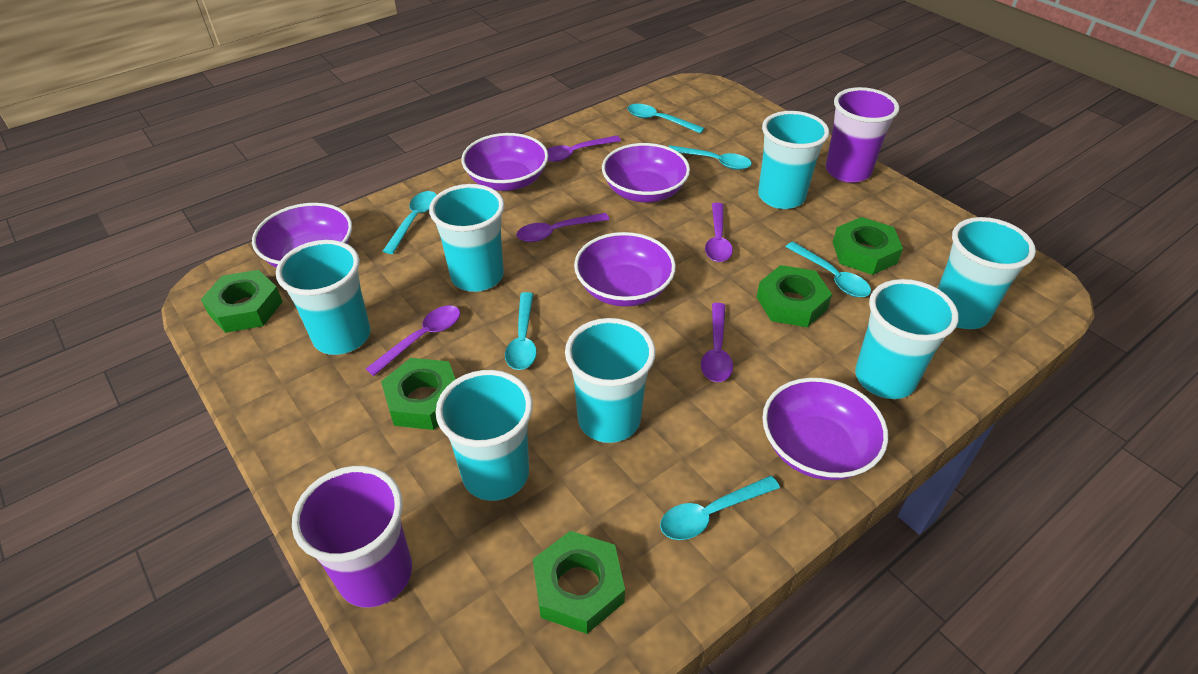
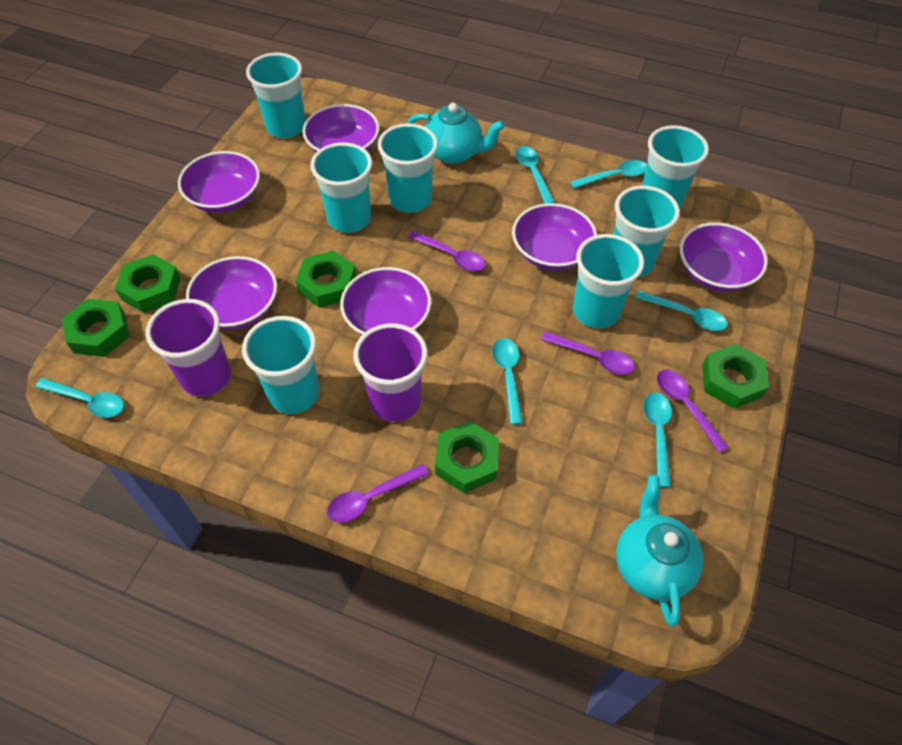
purple bowl: [252,203,352,268] [461,133,548,191] [574,232,676,307] [602,143,690,202] [762,378,888,480] = 5 -> [178,151,260,213] [186,256,277,330] [303,104,379,152] [340,267,431,335] [512,203,597,270] [680,223,768,292] = 6
purple spoon: [366,305,460,376] [517,213,609,242] [547,135,621,162] [701,303,733,382] [705,203,733,262] = 5 -> [327,464,429,523] [408,231,485,271] [541,331,634,375] [657,369,729,452] = 4
turquoise teapot: none = 0 -> [407,103,505,164] [616,475,703,626] = 2

